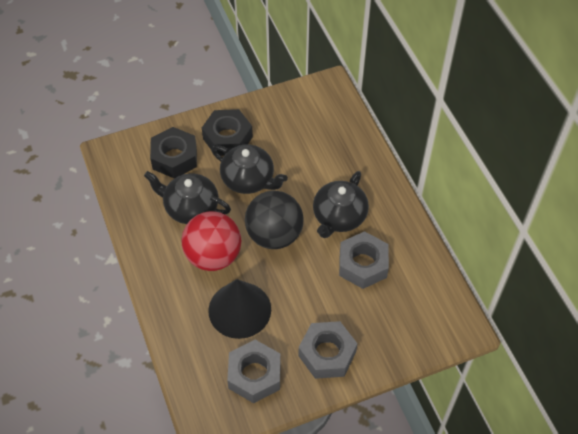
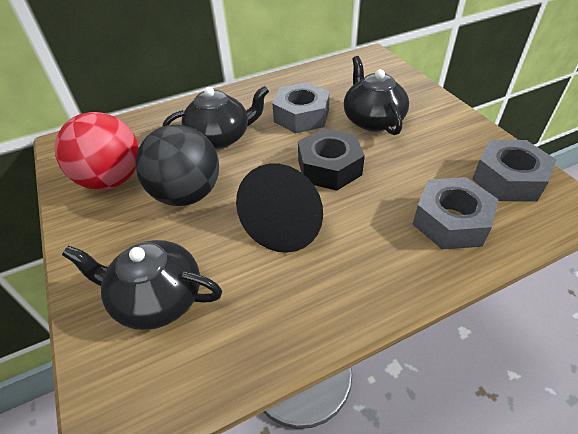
black nut: [150,127,197,179] [202,109,253,156] = 2 -> [298,128,365,191] = 1

